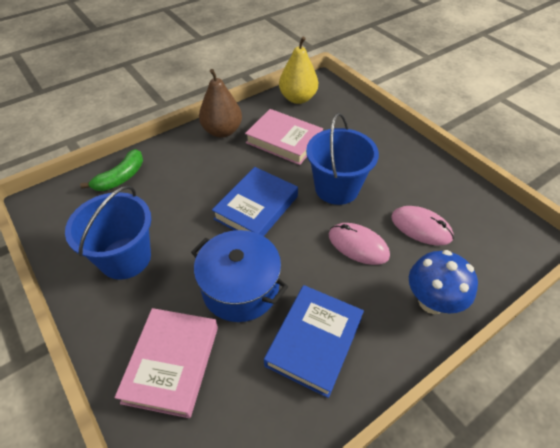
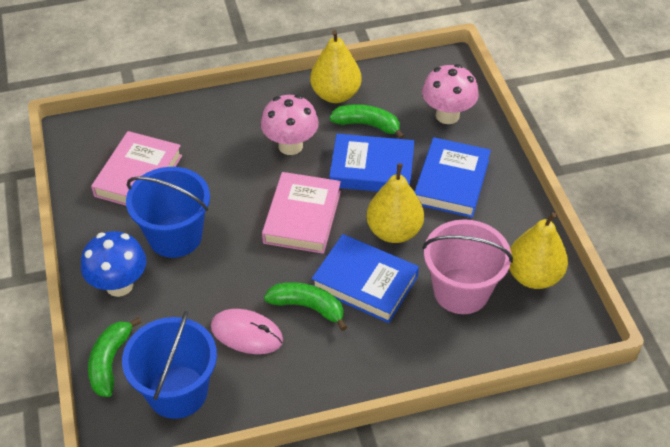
blue book: [212,167,298,236] [264,285,364,398] = 2 -> [312,234,419,323] [329,134,414,192] [415,137,491,218] = 3
blue pot: [191,230,288,322] = 1 -> none = 0
brown pear: [199,69,242,138] = 1 -> none = 0
green banana: [80,149,143,191] = 1 -> [88,317,142,397] [264,282,347,331] [329,104,404,139] = 3
pink bucket: none = 0 -> [422,219,513,314] = 1
pink mouse: [329,223,390,265] [391,206,454,246] = 2 -> [211,309,283,354] = 1
pink mushroom: none = 0 -> [261,95,319,155] [422,64,479,124] = 2
yellow pear: [279,37,318,104] = 1 -> [310,30,362,103] [366,163,424,243] [509,212,568,289] = 3

